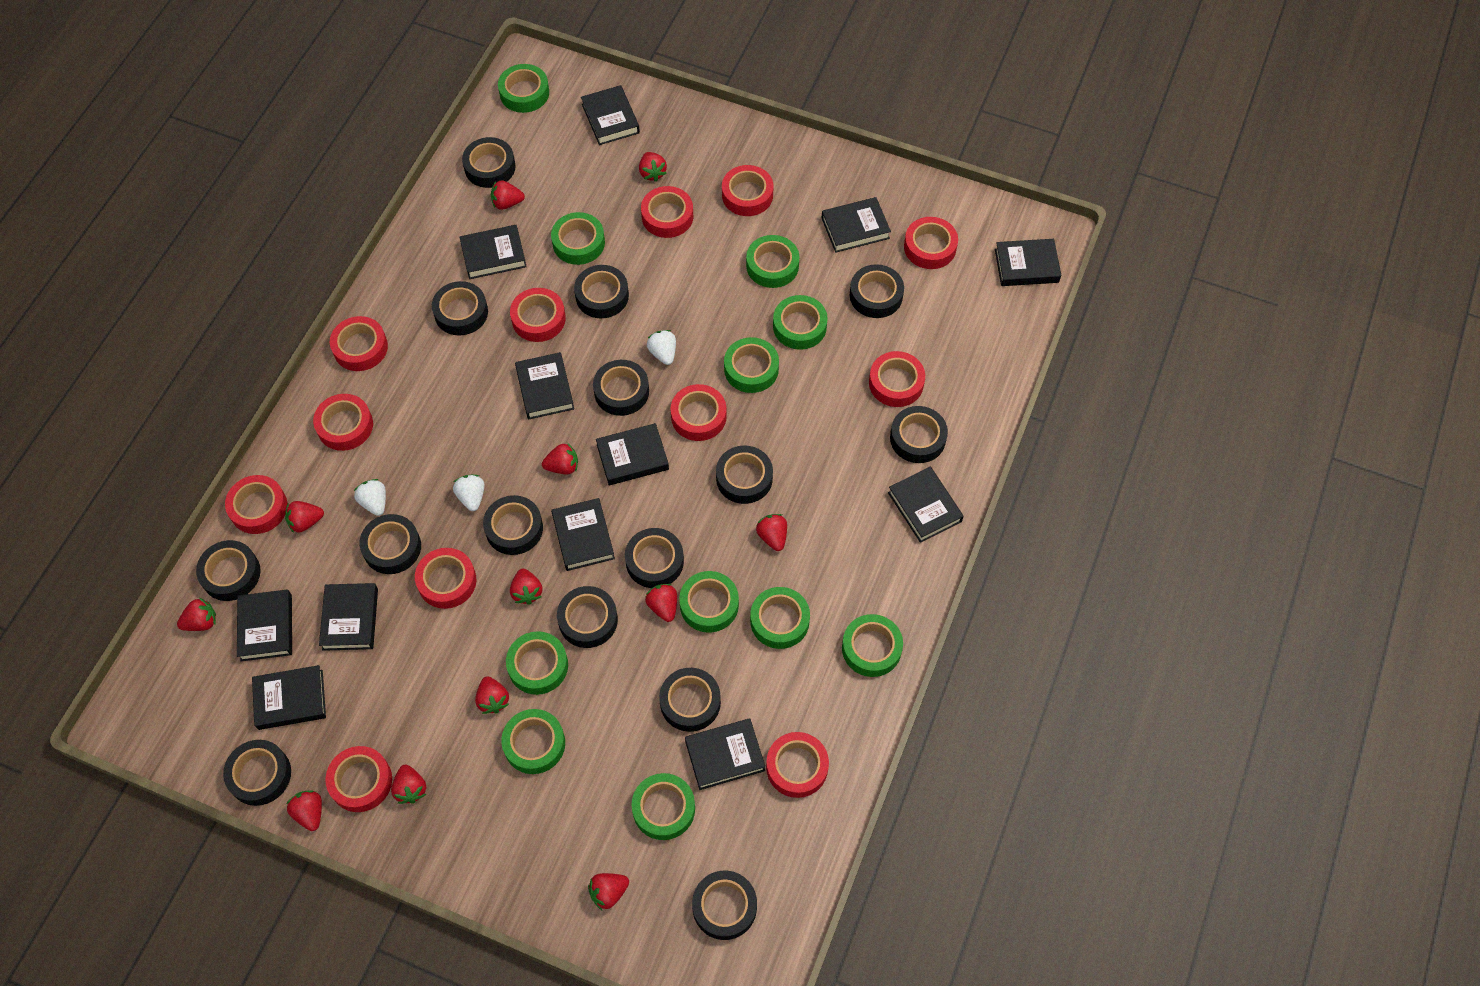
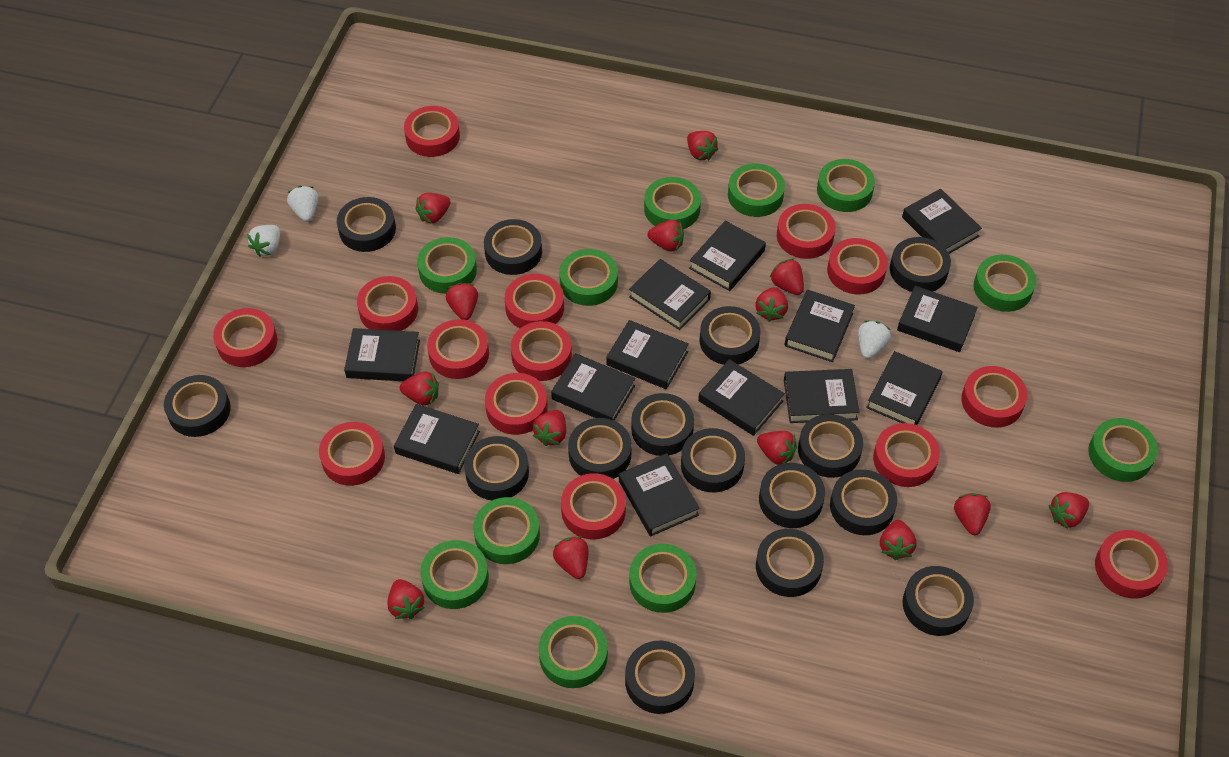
black book: [237,589,292,661] [252,665,326,730] [319,583,378,651] [459,225,527,279] [515,352,574,420] [551,498,615,571] [581,85,640,145] [596,423,669,485] [685,718,765,790] [822,197,891,253] [888,467,963,543] [995,239,1061,286] = 12 -> [344,328,420,381] [394,404,480,474] [551,353,635,421] [606,320,689,389] [619,453,700,536] [629,259,711,330] [689,221,766,291] [698,359,785,436] [784,369,860,423] [785,290,855,362] [866,351,942,425] [897,286,978,352] [902,189,982,254] = 13
red strawberry: [177,598,216,631] [285,501,324,533] [286,790,322,831] [391,765,426,804] [475,676,509,714] [491,180,525,210] [510,569,542,605] [542,443,578,474] [588,873,629,910] [639,152,667,182] [645,584,677,622] [756,514,787,551] = 12 -> [387,579,425,619] [400,371,439,406] [415,193,451,224] [446,283,478,320] [533,410,566,446] [553,536,588,579] [647,220,684,251] [687,131,718,160] [755,287,788,322] [757,431,797,465] [770,258,804,295] [880,520,917,560] [954,493,991,535] [1049,492,1089,529] = 14
red tape: [225,475,287,534] [313,394,373,451] [325,746,392,812] [330,316,388,371] [415,548,476,609] [510,288,566,342] [641,186,693,238] [671,384,727,441] [722,165,773,216] [766,732,829,798] [869,351,925,407] [904,217,958,269] = 12 -> [213,308,277,367] [319,422,385,486] [357,276,418,331] [404,106,460,157] [427,319,489,379] [485,373,548,435] [505,274,564,328] [511,321,572,381] [561,473,626,540] [777,204,836,259] [827,238,888,295] [873,423,940,487] [961,366,1028,428] [1095,530,1168,599] = 14

